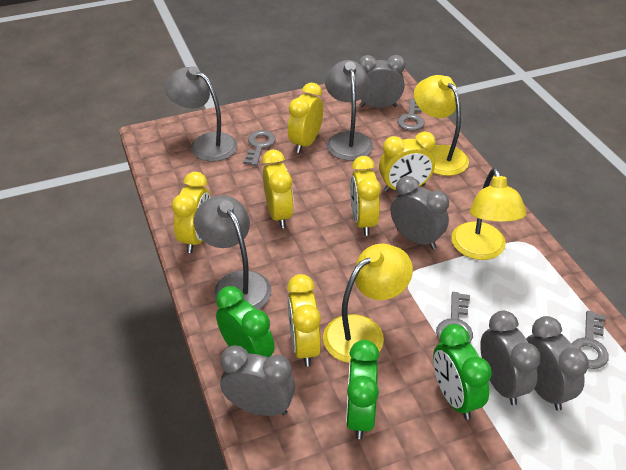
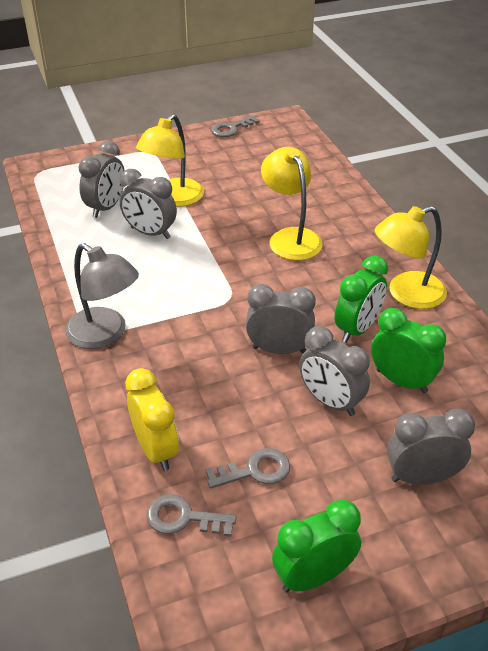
grey key: [243,130,276,166] [397,99,424,131] [436,292,473,343] [572,311,609,369] = 4 -> [147,494,236,537] [205,448,290,488] [211,115,259,137] = 3
grey lamp: [165,66,238,162] [194,195,272,310] [325,60,373,161] = 3 -> [65,243,139,349] = 1
yellow clock: [172,172,211,253] [262,150,294,228] [287,274,321,367] [288,83,323,153] [350,156,381,236] [379,131,436,192] = 6 -> [125,368,179,471] = 1

